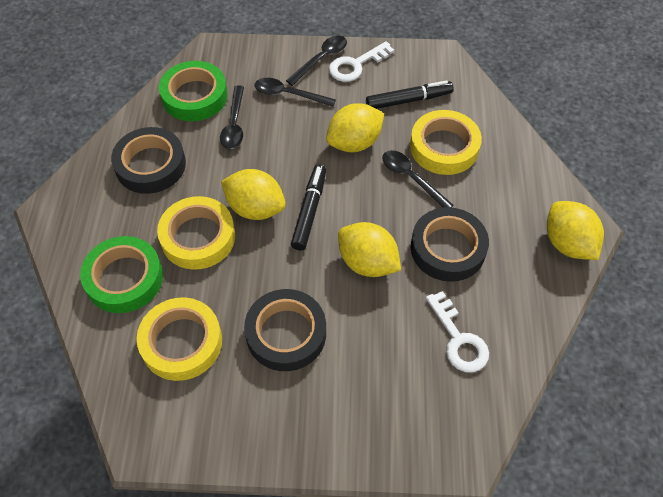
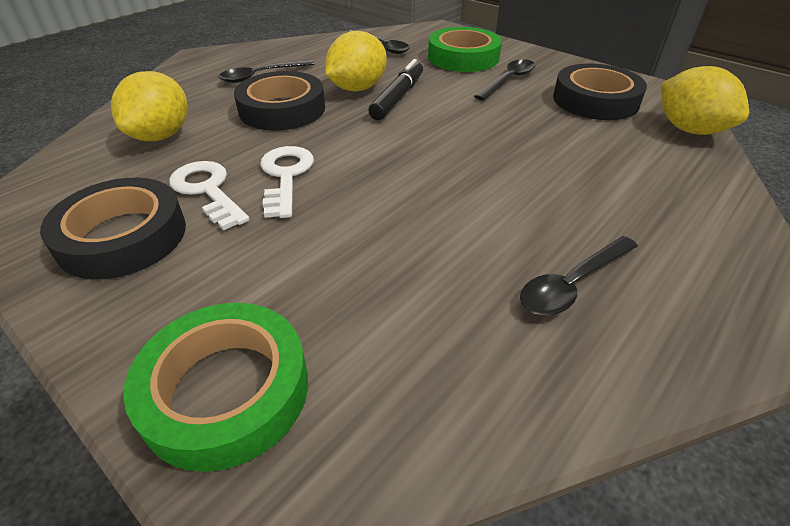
black marker: [291,165,326,251] [366,80,454,109] = 2 -> [368,59,423,120] = 1
yellow lemon: [221,169,286,220] [326,103,384,152] [338,222,401,277] [547,201,604,260] = 4 -> [111,71,188,141] [325,31,387,91] [661,66,749,135] = 3
yellow tape: [137,298,222,381] [157,196,235,270] [410,110,482,175] = 3 -> none = 0

